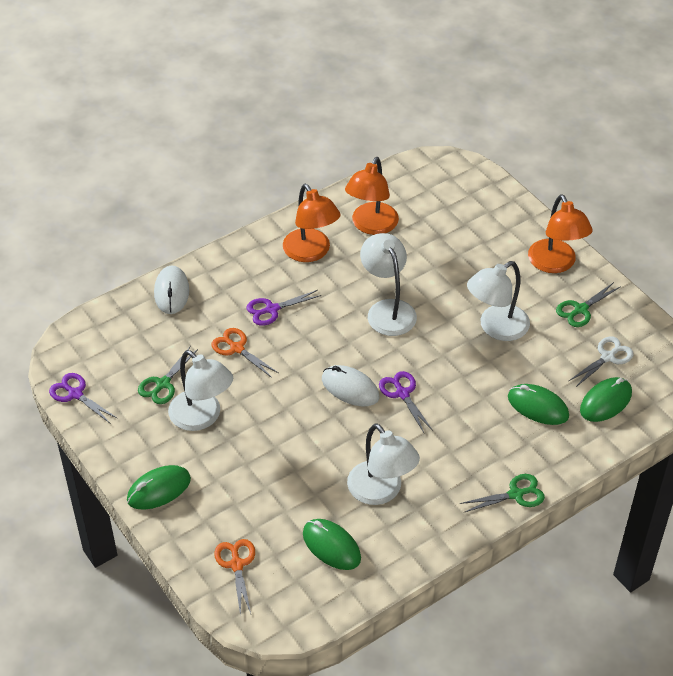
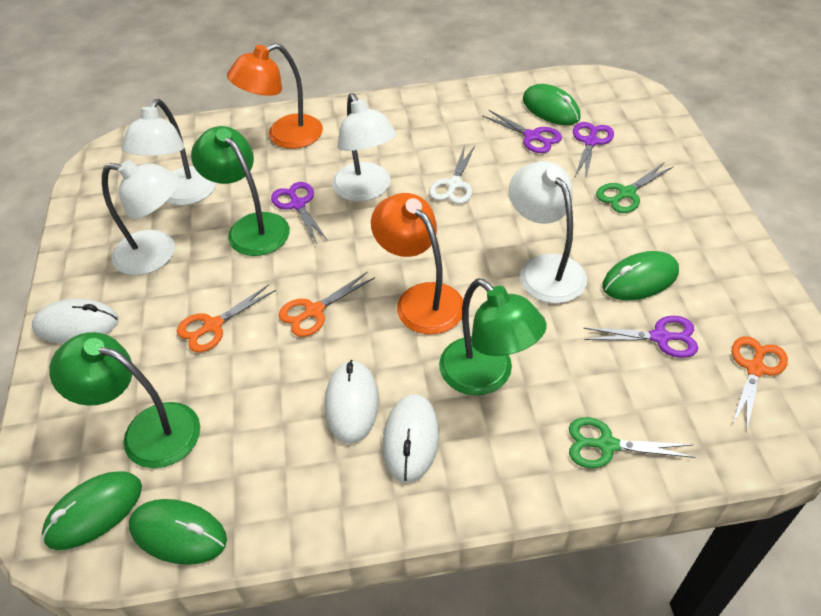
green lamp: none = 0 -> [49,332,200,468] [191,126,290,256] [439,278,546,395] = 3
green scissors: [138,346,198,404] [460,474,545,513] [556,282,620,327] = 3 -> [569,417,695,468] [596,162,674,213] = 2
orange lamp: [283,184,341,262] [345,157,399,235] [528,194,593,273] = 3 -> [227,43,323,149] [371,193,463,334] = 2
orange scissors: [212,328,278,378] [214,539,255,617] = 2 -> [177,284,276,352] [279,271,375,337] [732,336,788,432] = 3
purple scissors: [49,373,118,424] [247,290,322,326] [379,371,433,433] = 3 -> [271,182,328,244] [482,110,562,153] [573,122,614,177] [583,316,698,358] = 4
white mouse: [154,265,189,314] [322,365,379,406] = 2 -> [32,299,118,344] [325,360,379,444] [383,394,439,483] = 3

